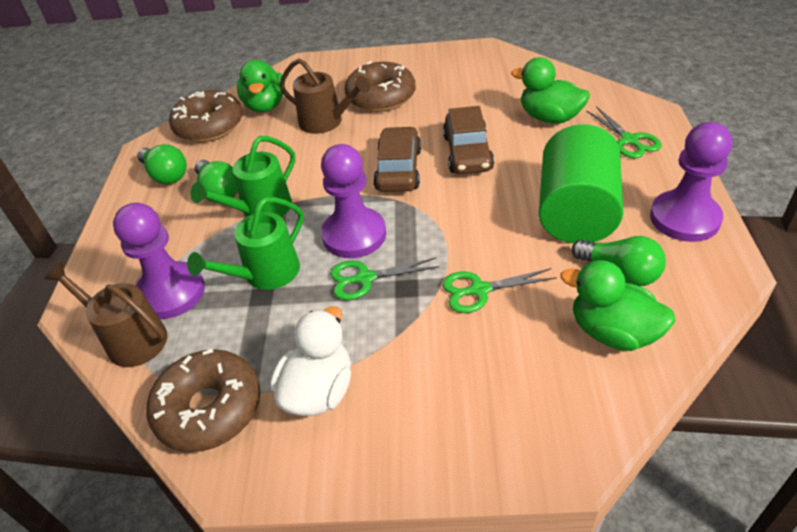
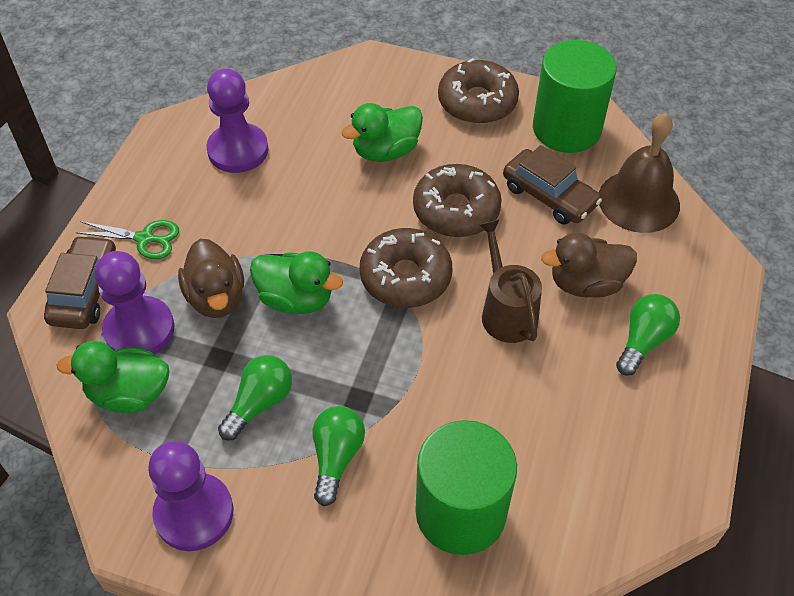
brown bell: none = 0 -> [599,113,680,233] = 1
brown duck: none = 0 -> [178,239,244,318] [541,232,637,298] = 2
brown watering can: [44,262,167,367] [279,58,370,134] = 2 -> [479,220,542,343] = 1
green cylinder: [539,124,624,243] = 1 -> [415,420,517,555] [533,40,616,153] = 2
green scissors: [330,258,440,300] [442,268,557,313] [586,106,662,158] = 3 -> [75,220,179,259] = 1
green watering can: [187,197,304,290] [190,136,295,217] = 2 -> none = 0
white duck: [270,306,351,416] = 1 -> none = 0

